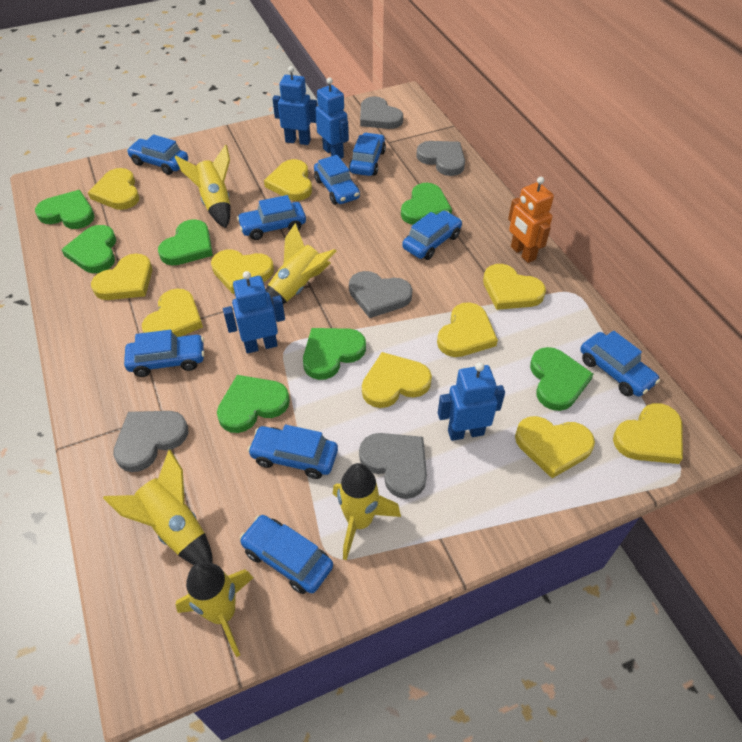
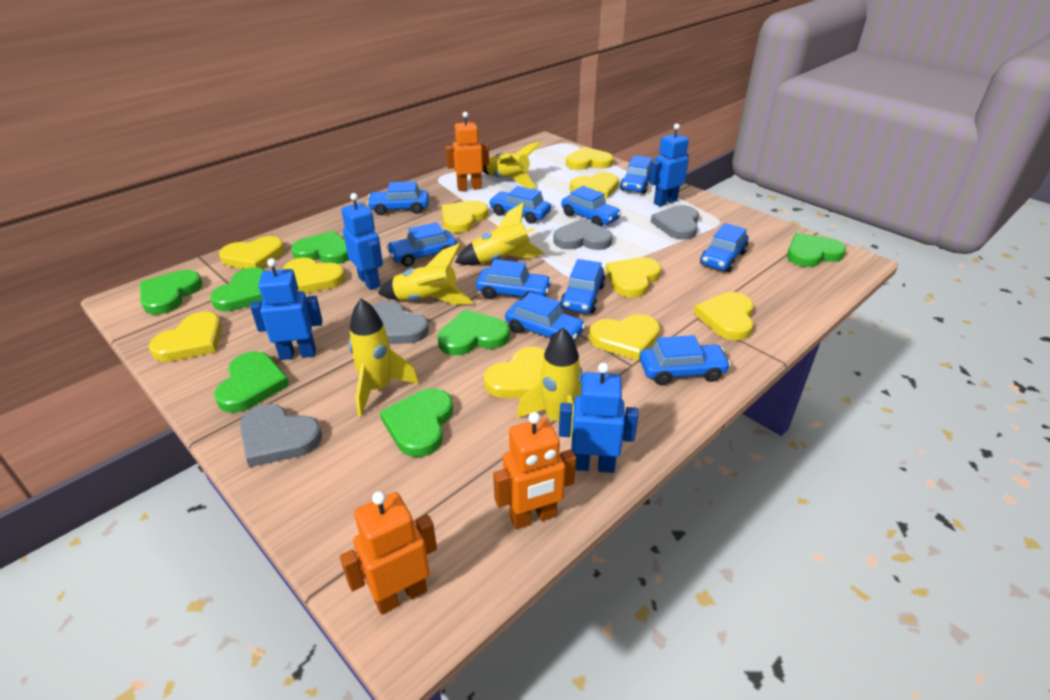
blue car: [124,330,205,377] [127,134,188,175] [237,195,306,240] [239,515,333,594] [247,425,338,479] [314,155,360,205] [349,132,386,176] [402,211,462,260] [580,331,660,397] = 9 -> [367,181,429,215] [386,222,457,267] [476,259,552,299] [489,186,551,224] [505,292,586,341] [560,259,606,313] [561,186,621,227] [620,155,653,194] [640,335,731,385] [700,223,749,272] = 10
grey heart: [113,411,188,472] [349,271,412,318] [359,433,427,499] [360,96,403,129] [416,141,465,176] = 5 -> [240,404,322,467] [372,301,429,344] [553,219,613,250] [651,205,699,240] = 4
orange robot: [508,177,554,263] = 1 -> [340,491,437,615] [445,112,489,191] [493,412,576,529] = 3

